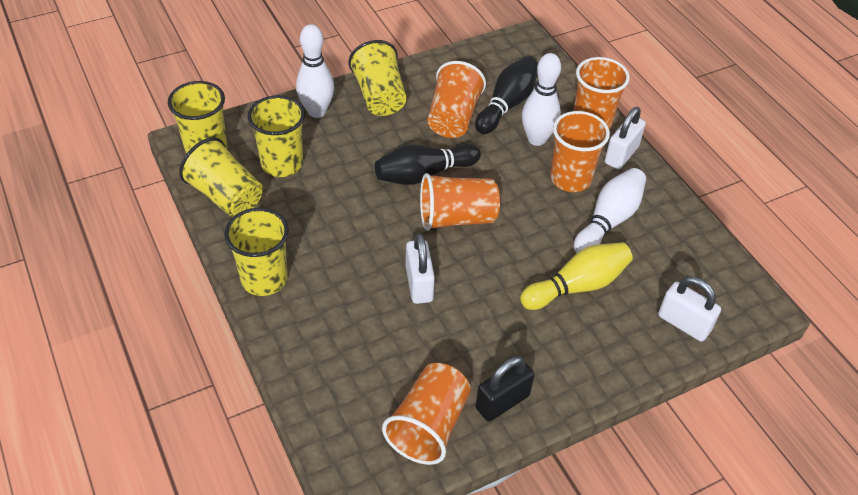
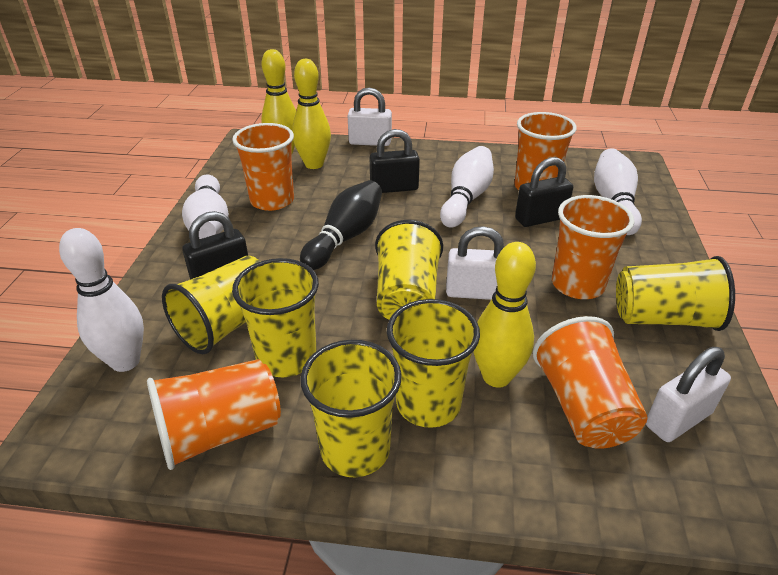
black bowling pin: [375,144,481,185] [475,56,538,134] = 2 -> [300,180,382,270] = 1
black padlock: [475,356,535,422] = 1 -> [182,211,248,280] [370,129,420,193] [515,157,573,227] = 3
white bowling pin: [296,24,334,118] [522,53,561,146] [574,168,646,253] = 3 -> [59,228,144,372] [182,175,229,239] [440,146,494,228] [594,148,642,235] = 4
yellow bowling pin: [520,242,633,310] = 1 -> [261,49,296,155] [292,59,331,169] [473,242,536,388] = 3
yellow cup: [168,81,227,154] [179,138,263,217] [224,208,289,296] [248,95,305,177] [349,40,406,116] = 5 -> [162,256,261,354] [232,258,319,377] [300,340,402,477] [375,220,443,320] [387,299,480,428] [616,256,735,331] = 6

